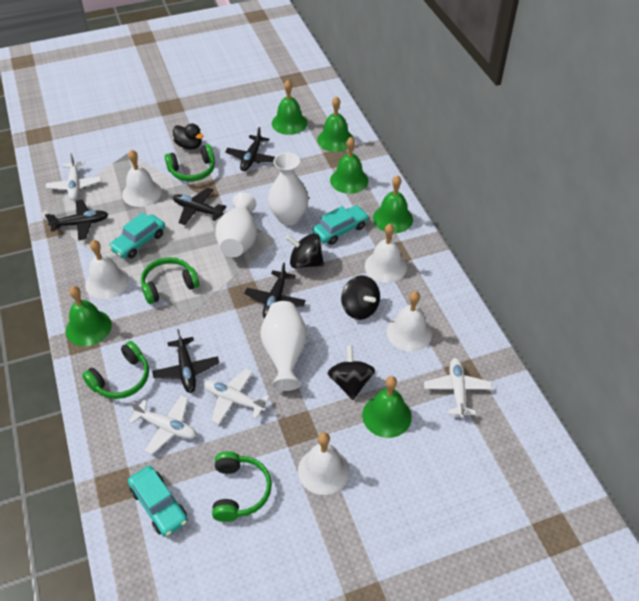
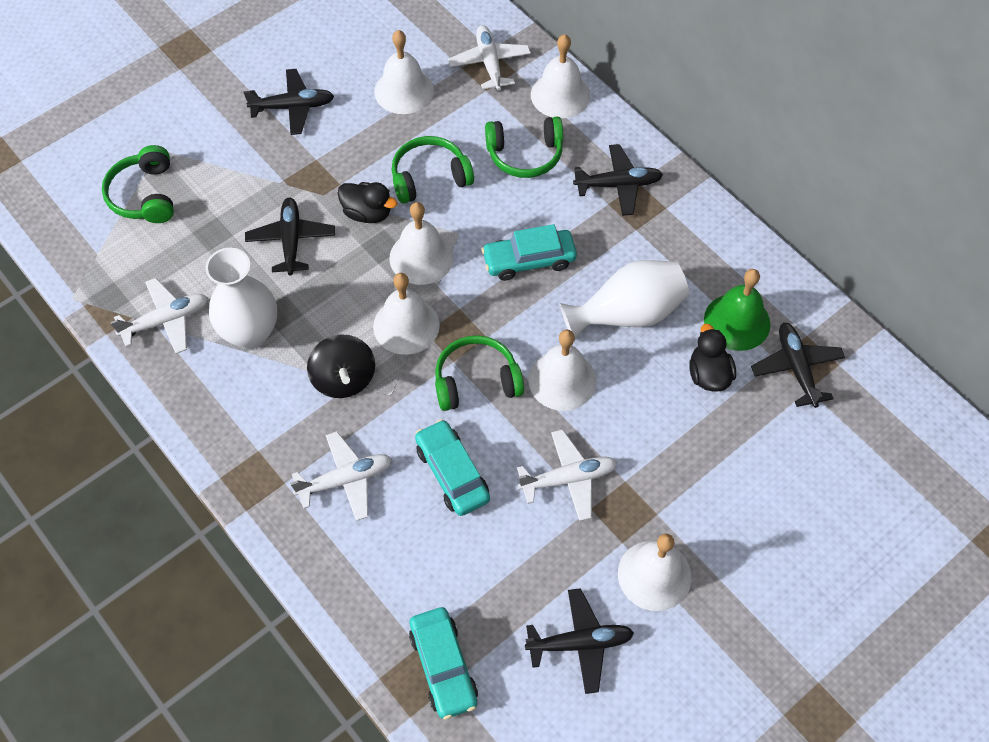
black duck: [173,124,204,150] = 1 -> [338,182,398,223] [689,324,736,391] = 2
black spinning top: [286,233,324,269] [327,345,375,400] [341,275,380,320] = 3 -> [307,334,375,398] = 1
green bell: [66,286,112,346] [272,80,307,135] [317,96,353,152] [330,137,368,194] [362,376,412,438] [373,175,413,233] = 6 -> [704,269,770,351] = 1
white bell: [85,240,129,299] [122,150,162,207] [298,432,350,495] [365,224,407,283] [387,291,432,351] = 5 -> [373,273,440,355] [374,30,434,114] [389,202,454,285] [529,330,596,411] [531,34,590,118] [618,533,692,611] = 6
white vase: [215,193,257,257] [260,301,307,391] [268,152,309,226] = 3 -> [206,248,277,349] [559,260,689,341] = 2

